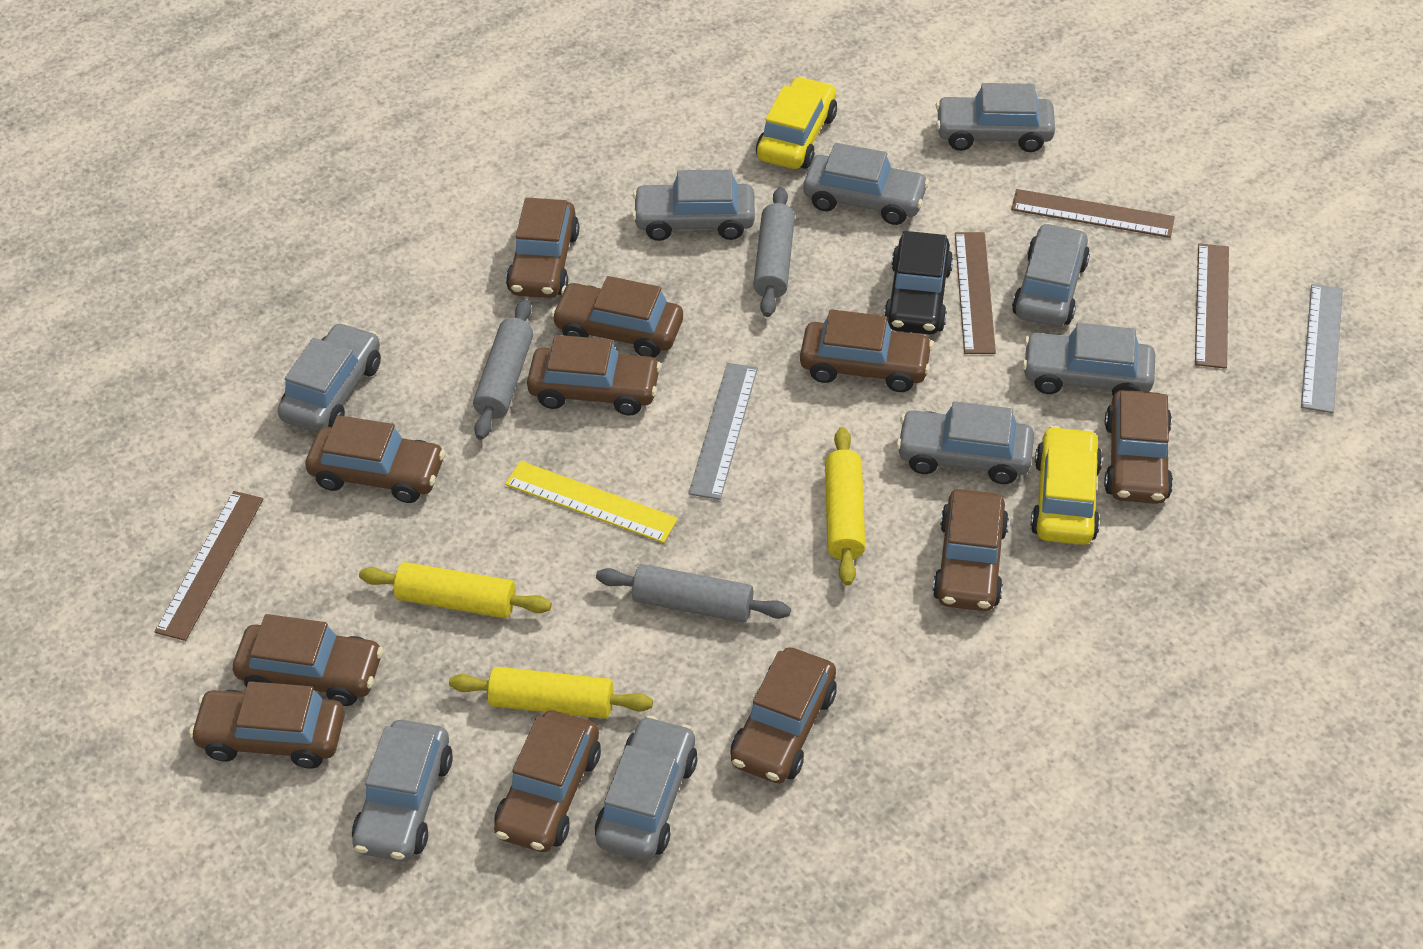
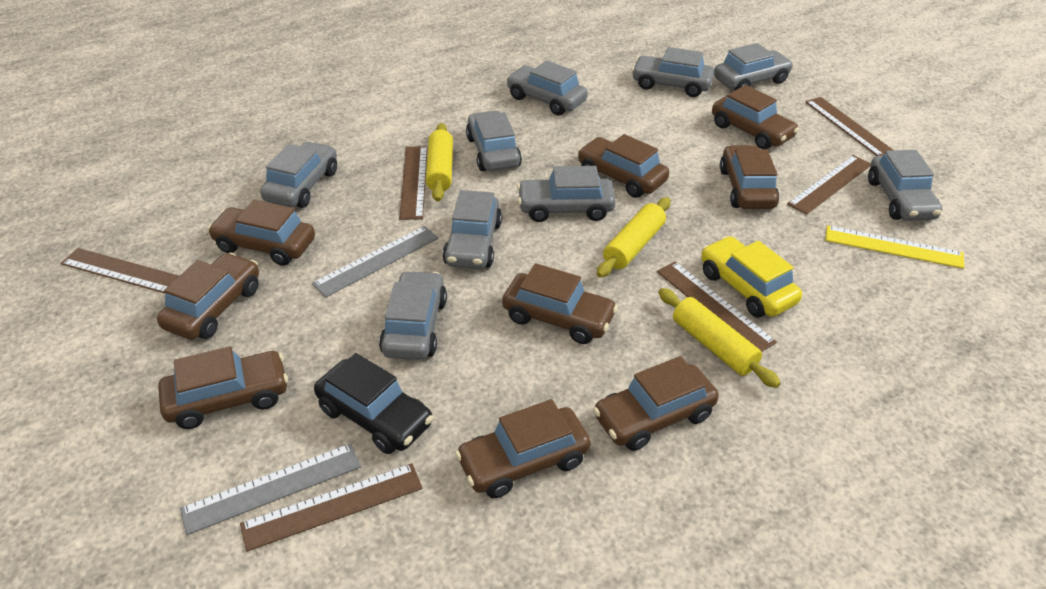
brown car: [189,681,345,769] [233,614,383,706] [305,415,445,503] [494,711,601,852] [506,198,579,298] [527,335,661,415] [551,276,683,358] [730,647,837,783] [800,309,934,392] [932,489,1009,611] [1104,390,1173,504] = 11 -> [157,253,259,340] [158,346,288,429] [207,200,315,266] [455,399,591,498] [502,263,618,344] [577,134,669,198] [593,356,719,451] [712,85,799,149] [720,145,779,209] = 9
brown ruler: [155,491,263,641] [955,232,996,354] [1011,189,1175,238] [1195,243,1229,369] = 4 -> [61,248,179,293] [240,463,422,552] [399,146,428,220] [657,261,777,352] [787,155,871,215] [805,97,893,156] = 6
grey rolling pin: [473,299,533,440] [596,564,791,623] [753,187,795,317] = 3 -> none = 0
yellow car: [756,76,837,169] [1031,426,1103,545] = 2 -> [701,236,802,318] = 1

